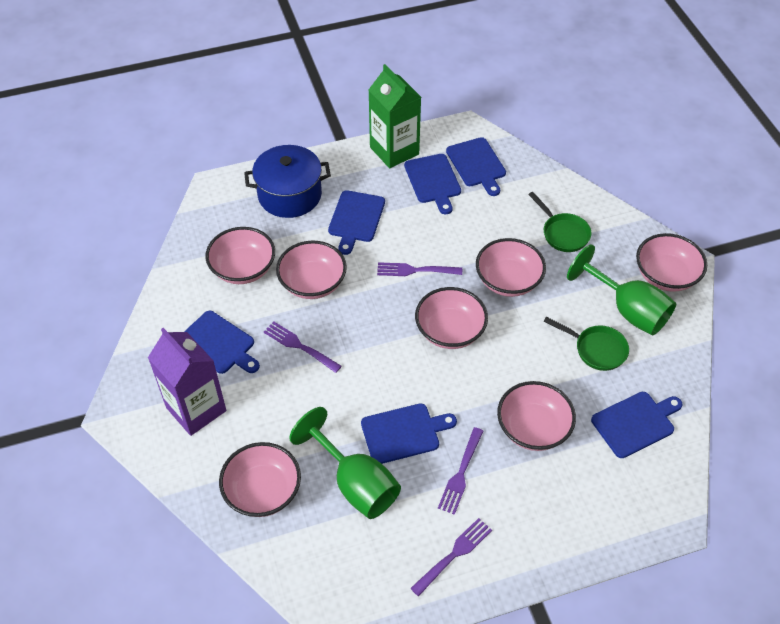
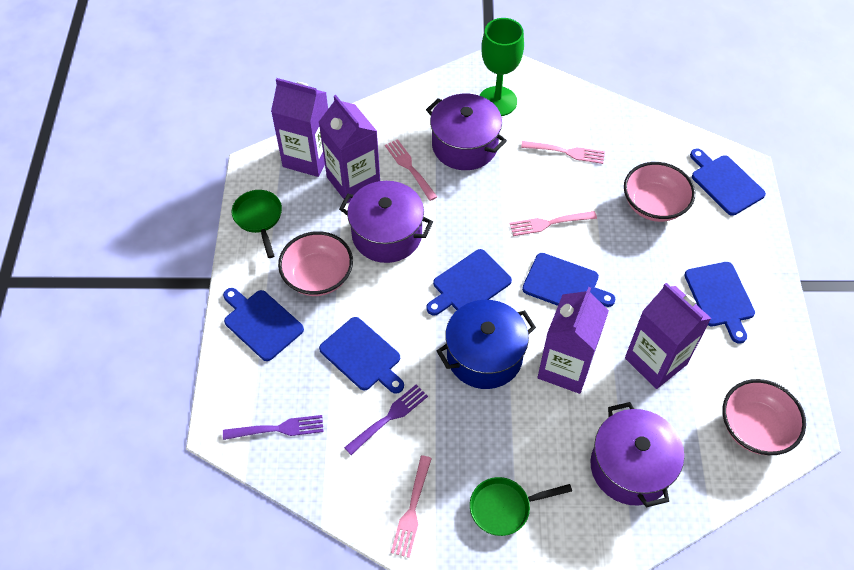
green carton: [369,64,421,168] = 1 -> none = 0
green goblet: [290,407,401,519] [567,244,676,336] = 2 -> [479,18,524,116] = 1
pink bowl: [205,227,275,284] [219,442,301,517] [276,241,347,299] [415,287,488,349] [476,238,546,297] [497,381,576,451] [636,233,707,292] = 7 -> [278,231,353,296] [624,162,695,222] [722,379,806,455] = 3
pink fork: none = 0 -> [385,139,437,201] [391,455,432,558] [509,211,597,236] [521,141,605,164] = 4
purple carton: [148,328,226,436] = 1 -> [271,78,328,177] [319,95,380,203] [537,287,609,394] [625,283,712,389] = 4
purple fork: [264,321,342,373] [377,262,462,276] [410,518,492,597] [438,427,483,515] = 4 -> [223,415,324,440] [344,384,428,455] = 2
purple pot: none = 0 -> [339,181,433,263] [426,94,507,170] [590,402,684,508] = 3

